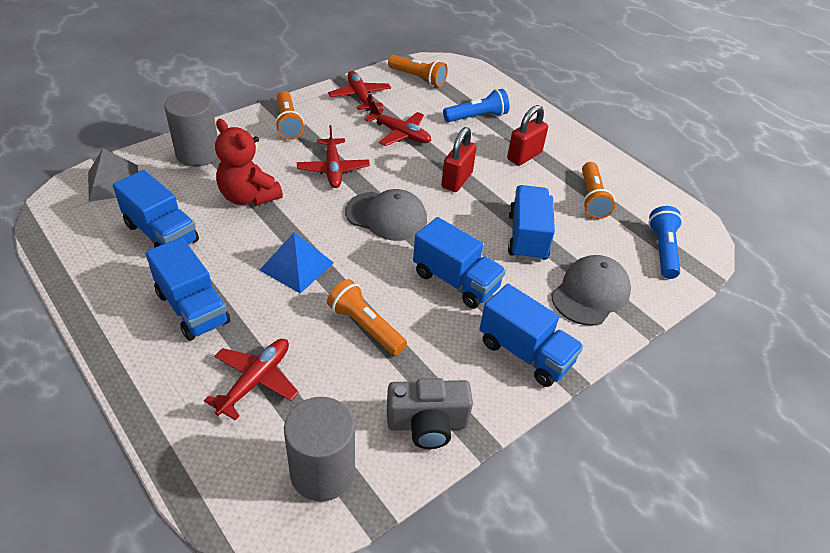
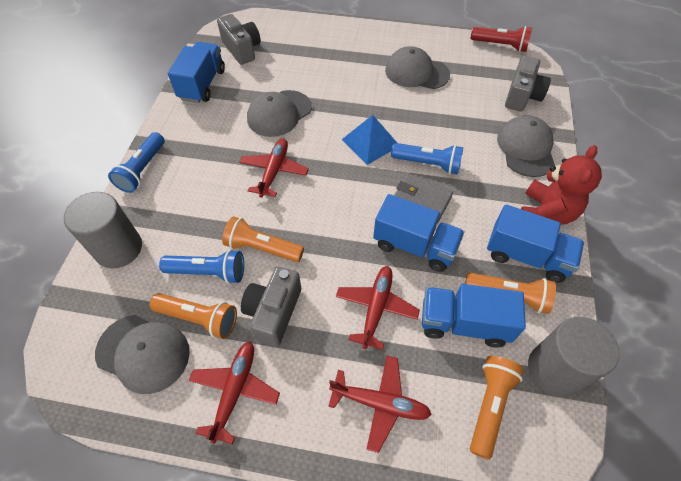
blue flashlight: [443,89,509,122] [648,206,683,279] = 2 -> [108,132,165,193] [159,249,244,284] [391,143,463,175] = 3
blue truck: [113,170,199,248] [146,237,230,341] [413,217,506,309] [480,284,583,387] [508,185,555,261] = 5 -> [168,42,225,103] [373,194,465,272] [422,284,526,348] [487,205,584,283] = 4
grey camera: [387,378,473,449] = 1 -> [217,14,261,65] [241,267,301,347] [505,56,551,111] = 3
grey cap: [345,189,427,241] [551,255,631,326] = 2 -> [95,315,190,394] [247,90,312,137] [385,46,450,89] [497,115,555,177] = 4
grey pyramid: [88,148,138,202] = 1 -> none = 0
grey wallet: none = 0 -> [394,173,453,224] = 1
red flashlight: none = 0 -> [471,26,532,52] = 1
red padlock: [441,127,477,192] [507,105,548,166] = 2 -> none = 0

